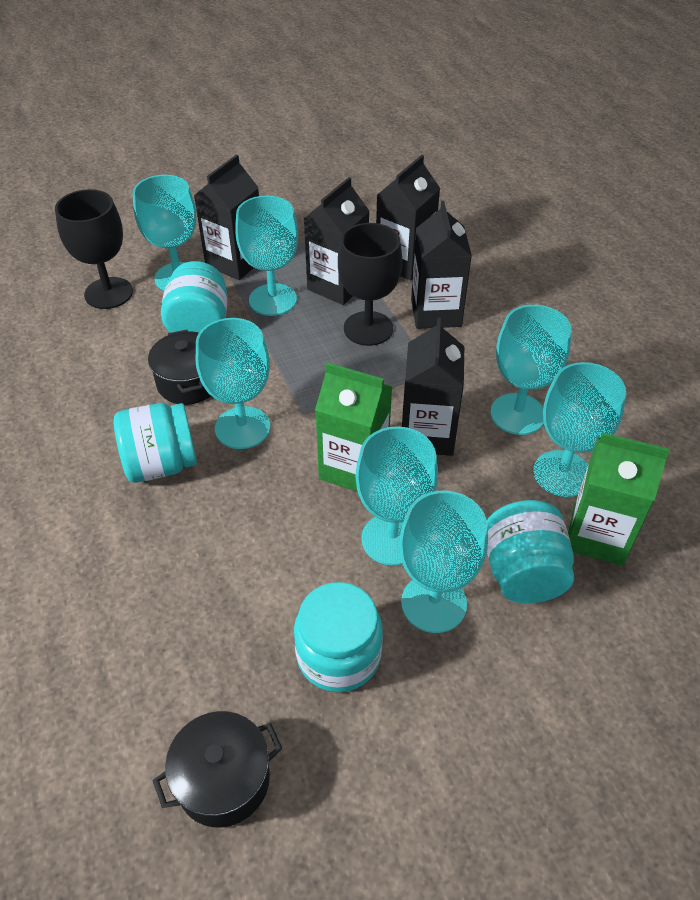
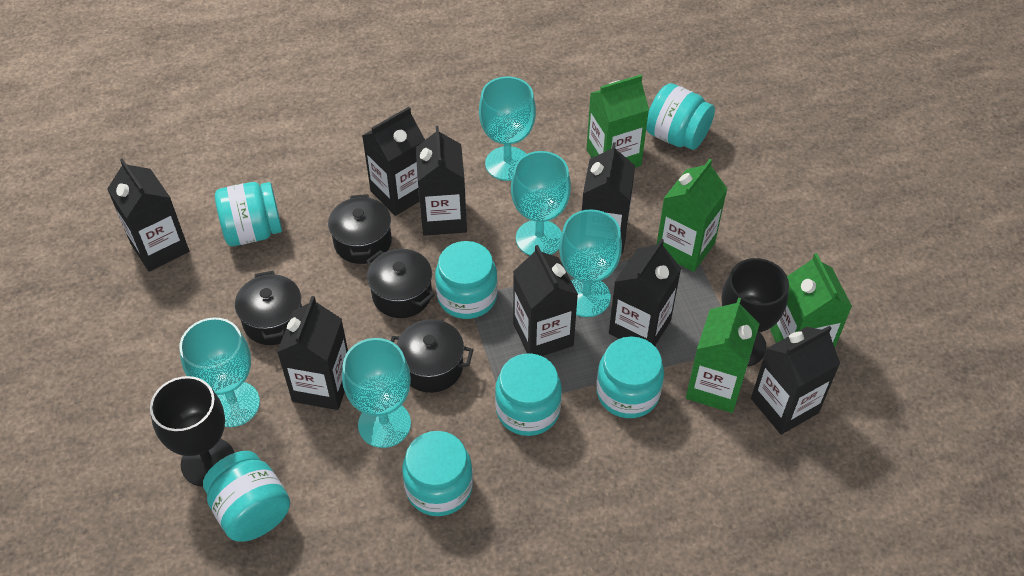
black carton: [194,154,259,280] [304,177,369,305] [376,155,440,281] [402,318,464,456] [411,201,472,329] = 5 -> [107,158,189,271] [277,296,348,410] [362,107,425,216] [416,126,467,236] [513,245,578,356] [582,142,635,254] [609,239,681,346] [751,326,840,435] = 8
black pot: [148,330,211,405] [152,711,282,828] = 2 -> [235,271,302,345] [328,194,392,264] [367,249,434,318] [391,319,474,393] = 4
green carton: [315,362,392,492] [568,432,670,566] = 2 -> [586,75,649,168] [657,159,727,272] [686,298,760,413] [770,253,852,347] = 4
turquoise goblet: [133,175,196,291] [196,318,270,449] [235,195,298,316] [355,426,438,566] [399,490,488,633] [490,305,572,435] [533,362,626,497] = 7 -> [179,317,260,427] [342,338,411,448] [479,76,536,181] [511,151,571,256] [559,209,622,317] = 5
turquoise jar: [114,403,197,483] [161,261,228,333] [294,582,383,692] [487,500,574,604] = 4 -> [203,451,290,542] [215,182,282,246] [402,431,473,516] [435,241,498,319] [495,353,562,436] [596,337,664,418] [646,83,715,150] = 7

